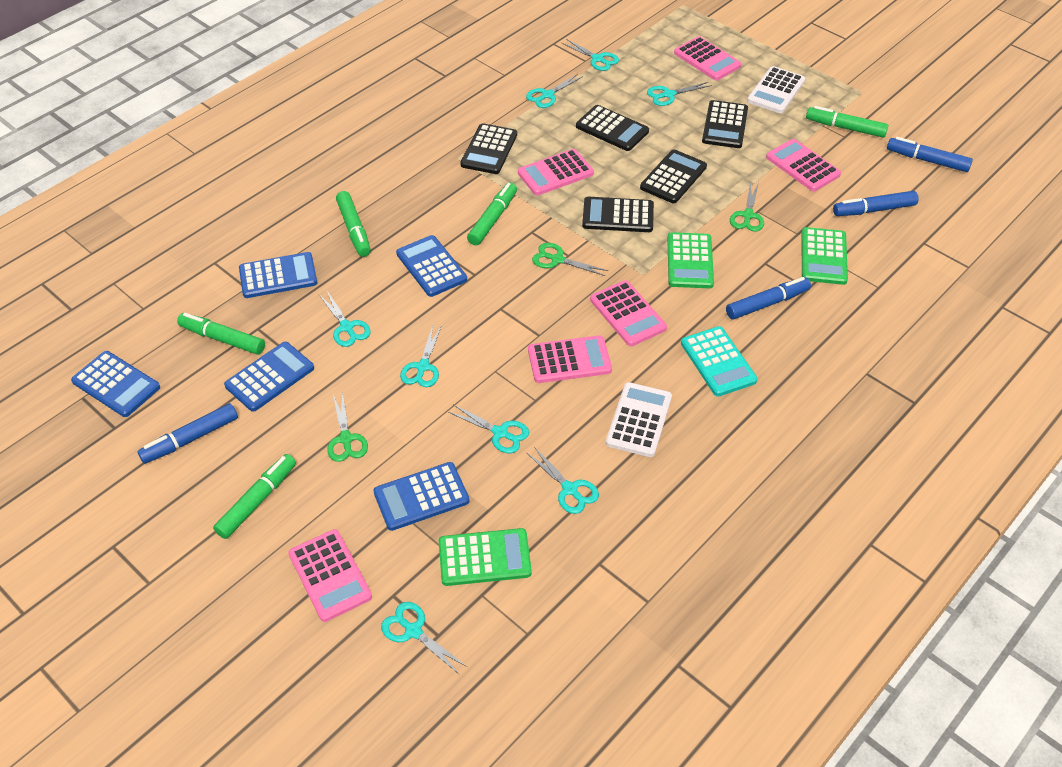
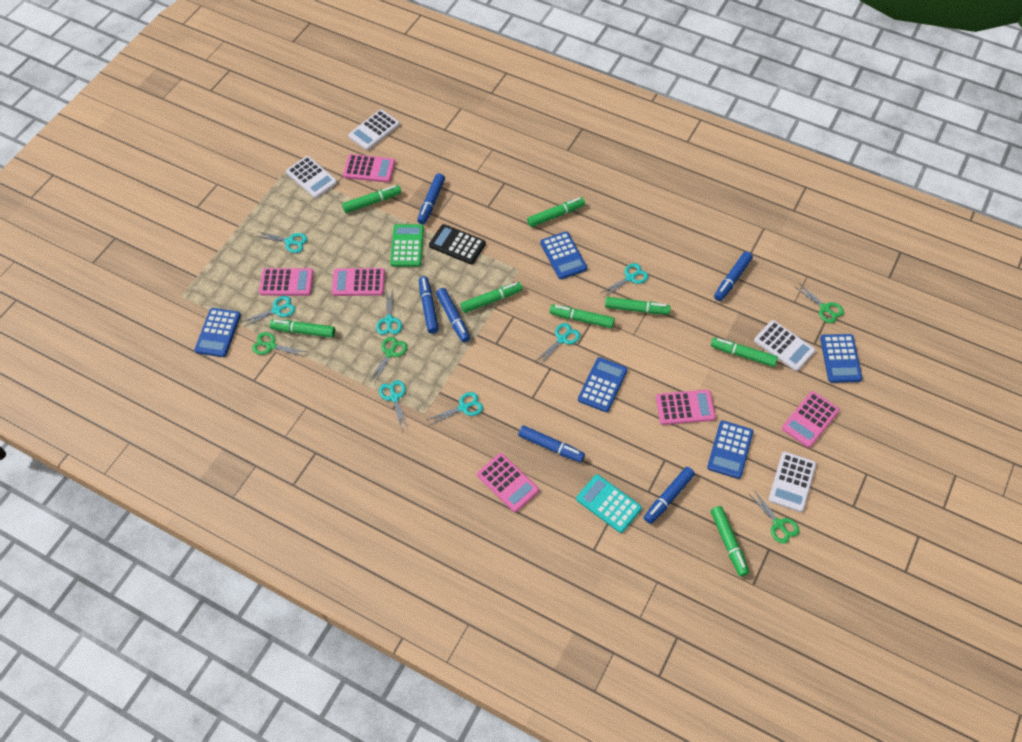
black calculator: [460,123,517,174] [576,105,649,151] [582,197,654,232] [640,149,707,203] [702,100,748,148] = 5 -> [429,224,486,264] = 1
blue marker: [137,403,238,464] [726,277,811,320] [833,191,919,216] [887,137,973,172] = 4 -> [417,173,445,224] [419,276,439,334] [436,288,470,343] [518,425,585,462] [644,467,695,524] [714,251,753,301] = 6
green calculator: [439,528,532,586] [667,232,714,288] [801,227,848,285] = 3 -> [390,224,424,267] = 1
green marker: [177,313,265,355] [213,454,296,539] [336,191,371,257] [467,182,517,245] [806,106,889,138] = 5 -> [270,319,335,338] [342,185,401,213] [461,282,522,313] [527,197,585,227] [550,305,615,328] [605,297,671,315] [711,337,778,367] [711,506,749,577] = 8
green scissors: [327,392,368,462] [532,243,608,276] [730,181,764,232] = 3 -> [252,332,307,357] [368,337,407,384] [749,490,799,544] [794,283,844,323] = 4
turquoise scissors: [319,291,371,347] [381,602,467,675] [400,325,442,387] [448,404,529,453] [526,74,583,108] [527,447,599,514] [562,39,619,71] [647,82,712,106] = 8 -> [241,296,295,327] [256,231,307,253] [376,289,402,335] [379,380,408,431] [426,392,483,426] [536,323,580,365] [600,263,648,298] = 7
white calculator: [606,382,672,457] [747,66,805,113] = 2 -> [286,156,337,198] [348,110,400,150] [754,320,816,371] [769,452,816,512] = 4

